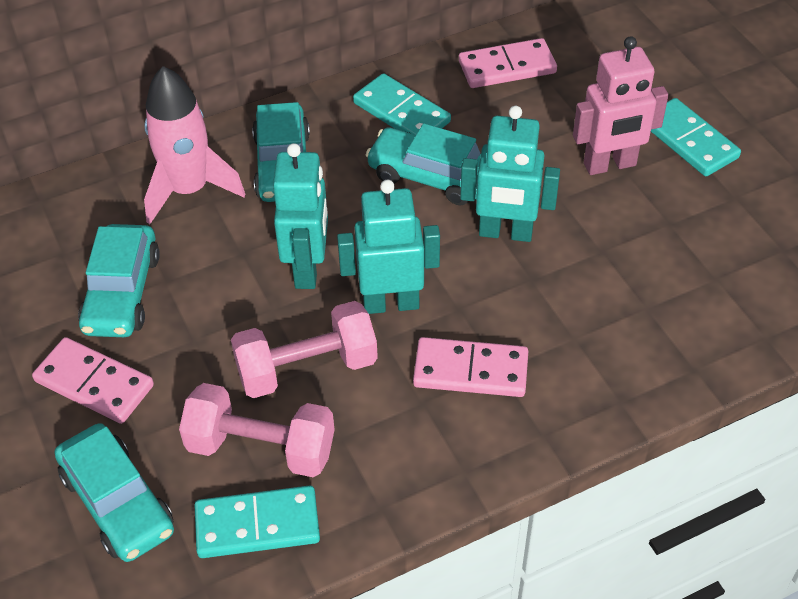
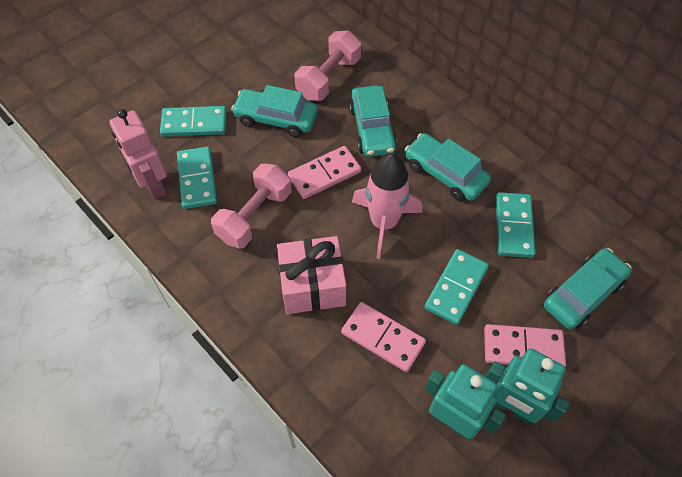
pink gift: none = 0 -> [277,236,346,314] = 1
turquoise domino: [194,485,320,558] [353,73,451,135] [651,98,741,176] = 3 -> [160,106,227,137] [177,147,217,209] [424,249,489,325] [496,192,535,258] = 4
turquoise robot: [273,143,328,289] [337,180,440,314] [460,106,560,242] = 3 -> [425,364,506,440] [485,348,570,423] = 2

